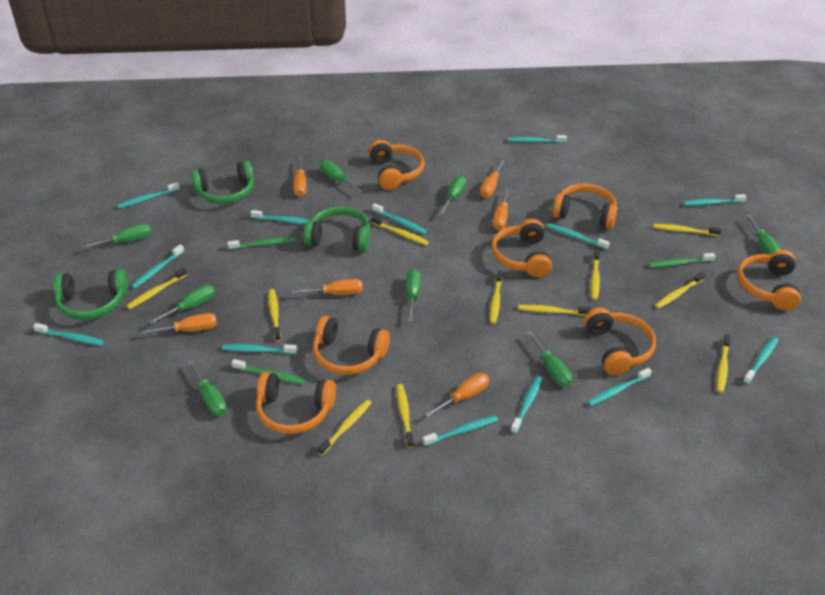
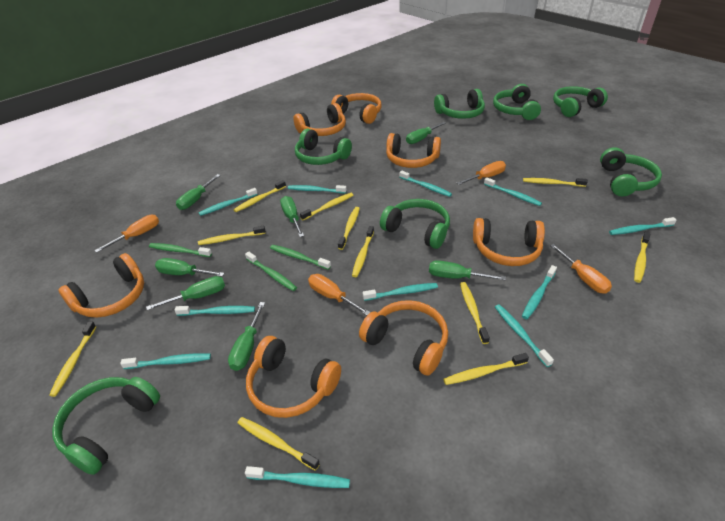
green headphones: [53,269,128,320] [191,161,254,204] [304,206,370,252] = 3 -> [52,377,160,475] [295,129,352,165] [380,199,450,249] [434,89,485,119] [493,84,541,120] [553,86,608,117] [600,147,662,196] = 7
green screwdriver: [82,224,151,249] [149,285,215,325] [187,360,227,416] [320,160,363,193] [406,269,421,322] [438,176,466,215] [527,331,572,387] [746,214,781,255] = 8 -> [146,276,225,310] [155,258,225,277] [176,174,221,210] [228,302,265,371] [280,196,304,237] [406,122,446,144] [429,260,506,281] = 7
orange screwdriver: [140,313,217,335] [291,279,363,295] [293,156,307,197] [425,373,489,418] [480,160,505,198] [493,188,509,230] = 6 -> [94,215,159,253] [308,274,371,316] [457,161,506,185] [550,244,612,294] = 4
turquoise toothbrush: [33,323,105,346] [117,182,180,208] [131,244,184,289] [222,344,297,354] [250,210,309,225] [372,203,427,234] [423,415,498,446] [508,135,567,143] [511,376,543,434] [547,223,610,250] [588,368,652,406] [683,194,746,206] [743,337,778,384] = 13 -> [120,353,211,369] [175,306,255,316] [198,188,258,216] [245,466,350,488] [288,185,347,193] [363,283,438,301] [399,171,452,197] [484,177,542,206] [495,304,554,367] [522,265,557,319] [609,217,676,235] = 11

